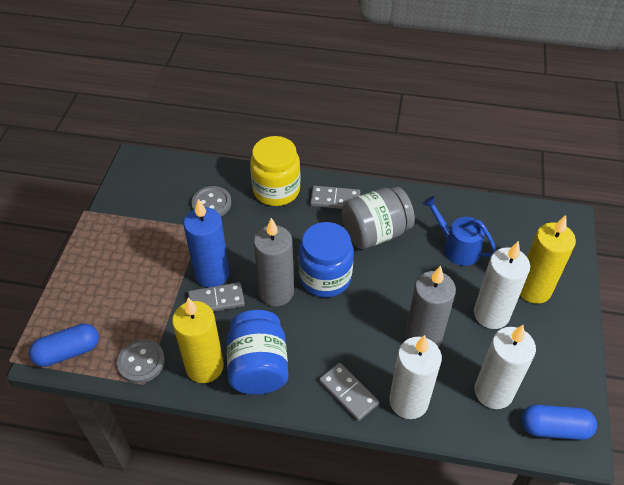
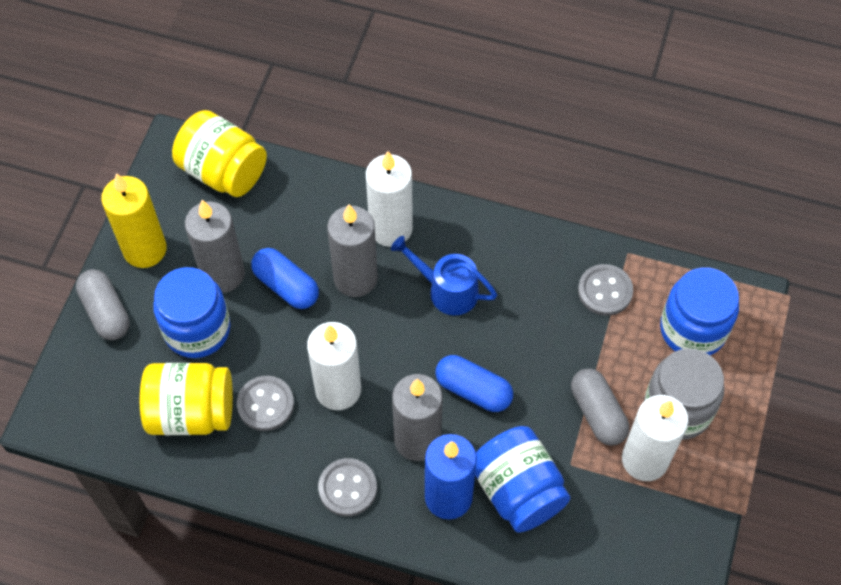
blue jar: [227,310,288,395] [299,222,354,297] = 2 -> [153,267,231,358] [475,426,570,533] [660,267,739,356] = 3
grey button: [117,339,165,384] [191,186,231,216] = 2 -> [237,376,294,431] [318,458,377,516] [578,264,633,316] = 3
grey candle: [253,218,294,306] [405,266,456,348] = 2 -> [185,200,245,293] [327,204,378,297] [392,374,443,461] = 3
grey capsule: none = 0 -> [76,269,130,340] [571,368,629,446] = 2
grey domino: [188,282,245,312] [310,186,360,209] [319,363,379,421] = 3 -> none = 0
yellow candle: [172,298,224,383] [520,215,576,304] = 2 -> [101,173,167,268] = 1
yellow jar: [250,136,301,206] = 1 -> [140,363,233,435] [172,110,267,197] = 2

